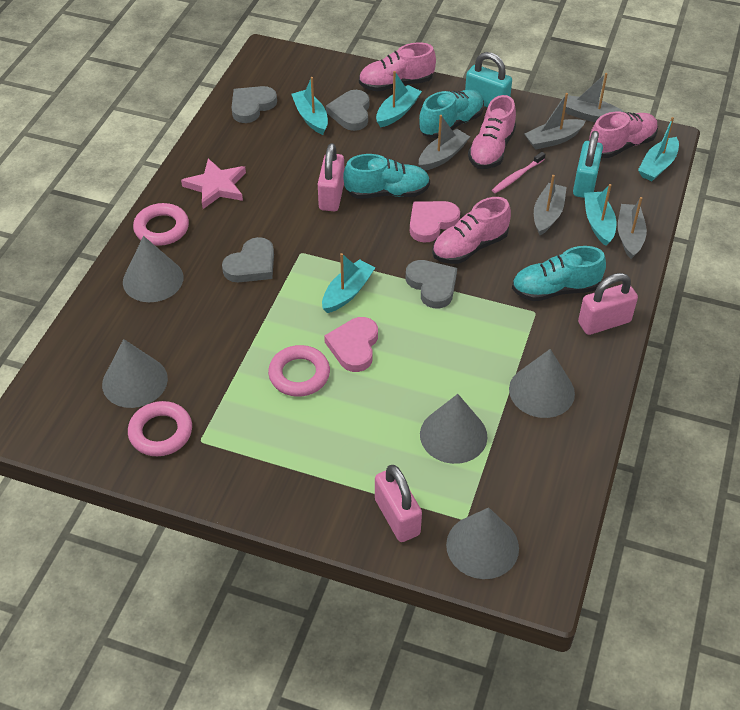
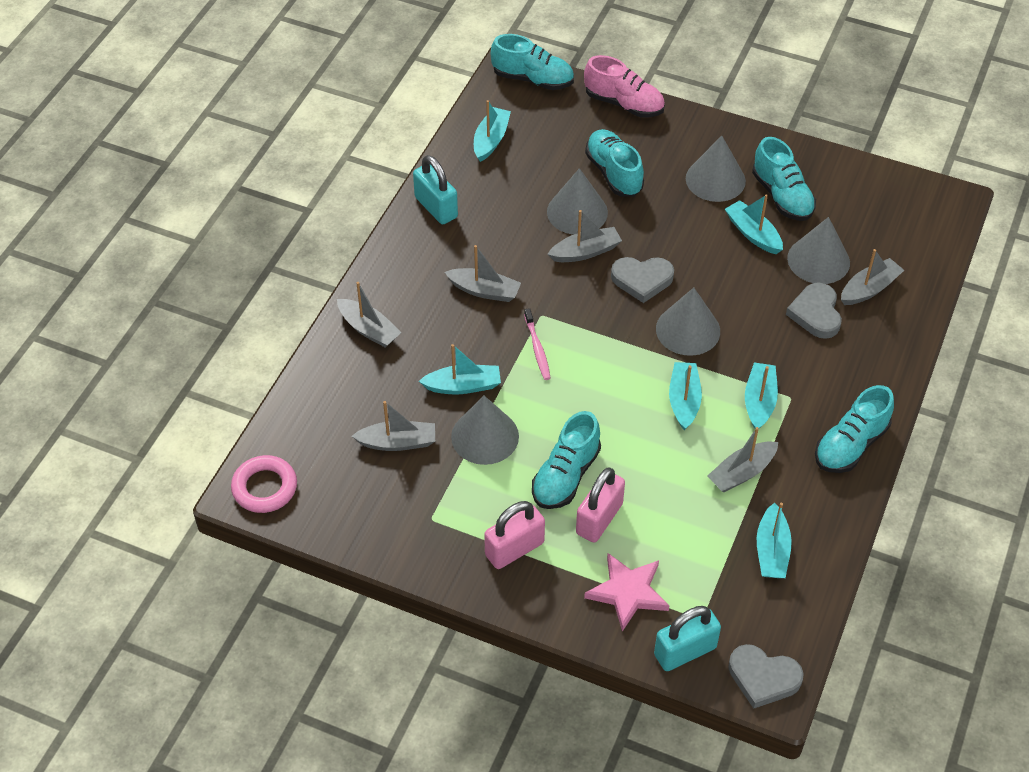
grey boat: [419,115,470,171] [525,93,586,150] [534,175,567,235] [565,73,624,122] [618,197,647,259] = 5 -> [337,282,402,347] [352,401,435,451] [445,245,521,302] [548,210,622,262] [707,427,778,492] [841,249,904,305] = 6
grey heart: [222,237,274,282] [232,86,277,123] [326,90,369,131] [405,260,457,308] = 4 -> [611,257,674,303] [728,644,804,709] [786,282,842,339] = 3
pink heart: [324,317,378,372] [410,201,460,243] = 2 -> none = 0
pink padlock: [318,143,344,211] [375,465,422,542] [578,273,638,335] = 3 -> [484,501,545,569] [576,467,625,542] = 2
pink ring: [128,401,192,456] [133,203,189,246] [268,345,330,397] = 3 -> [231,455,297,513] = 1
pink shoe: [359,42,436,91] [432,197,511,264] [468,95,516,169] [589,112,658,158] = 4 -> [584,55,665,117] = 1
turquoise boat: [291,77,328,135] [322,253,375,313] [376,71,422,127] [584,184,616,246] [638,117,679,181] = 5 -> [419,344,501,394] [474,100,511,162] [669,362,702,430] [725,194,783,254] [745,363,778,428] [757,502,792,578] = 6
turquoise shoe: [343,154,430,199] [419,90,484,138] [512,246,606,301] = 3 -> [491,34,574,90] [532,411,601,509] [585,129,644,197] [752,137,816,221] [815,385,894,473] = 5

